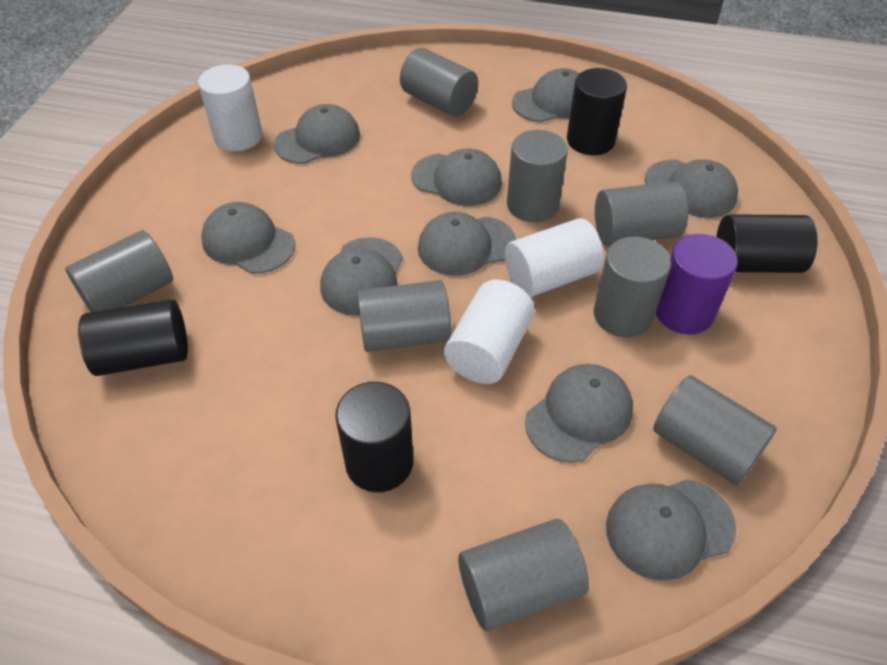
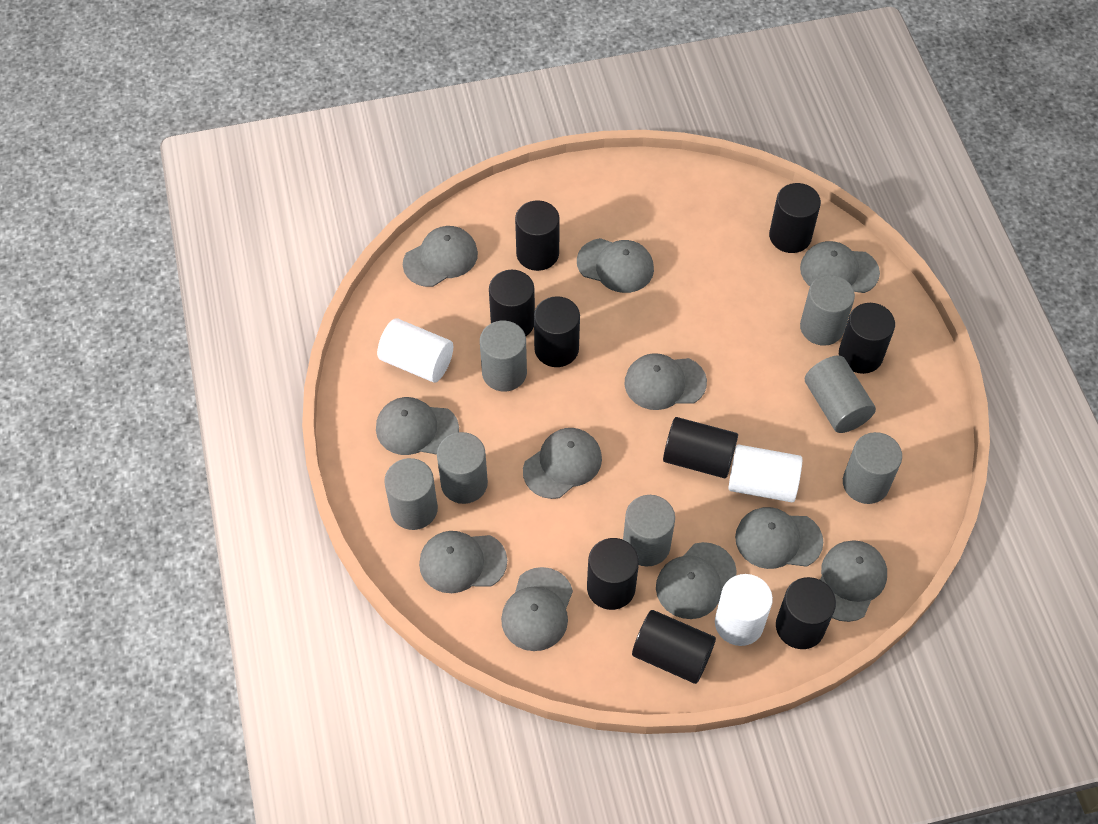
black cylinder: [78,299,188,376] [335,382,413,492] [567,68,627,155] [716,214,817,273] = 4 -> [489,270,535,336] [515,200,560,271] [534,296,580,367] [587,538,639,610] [632,610,716,684] [663,417,738,478] [769,183,821,253] [776,577,836,649] [839,303,895,374] = 9
grey cap: [201,202,295,274] [274,104,360,164] [320,237,403,316] [411,149,502,206] [418,212,516,276] [512,68,580,122] [525,364,633,463] [606,479,736,581] [645,159,738,218] = 9 -> [376,397,459,455] [403,226,478,287] [419,531,507,593] [501,567,573,651] [523,428,602,499] [577,238,654,293] [625,353,707,410] [656,542,737,619] [735,507,823,569] [800,241,880,293] [820,540,887,622] = 11
grey cylinder: [65,230,173,312] [357,280,451,352] [400,48,478,117] [458,519,589,631] [507,130,568,222] [594,236,671,337] [595,182,688,246] [653,375,777,486] = 8 -> [384,458,438,530] [437,432,488,504] [480,321,527,391] [623,495,675,566] [800,275,855,346] [804,355,876,433] [843,432,902,504] = 7
purple cylinder: [656,234,738,335] = 1 -> none = 0

